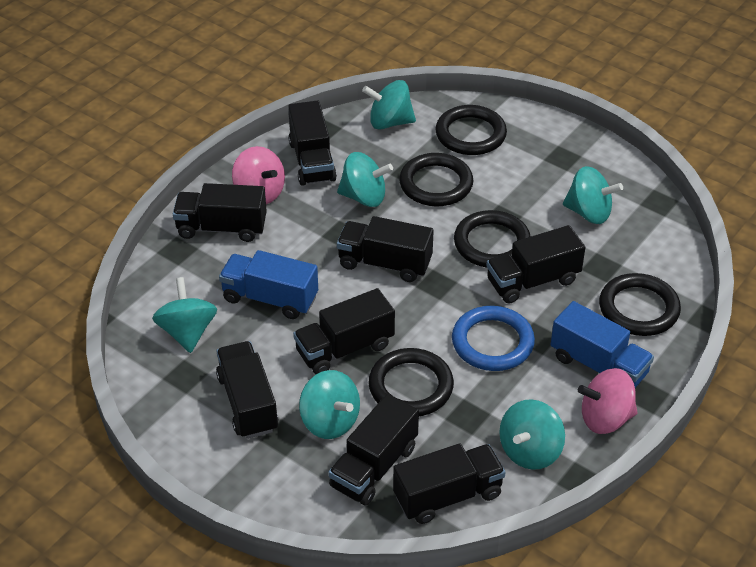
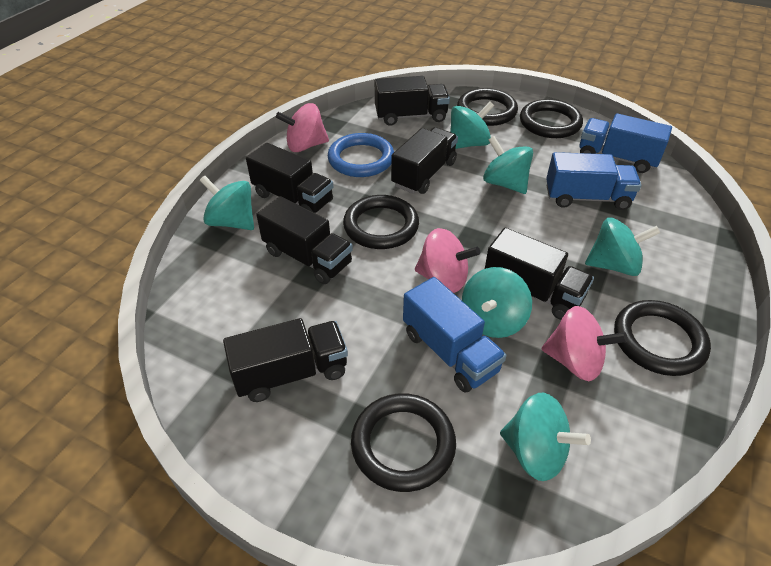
black truck: [173,183,267,242] [216,341,279,439] [288,100,337,186] [293,288,395,374] [329,394,419,506] [337,216,434,282] [393,443,505,524] [486,225,585,304] = 8 -> [223,318,348,402] [246,143,333,213] [256,196,353,284] [375,76,450,126] [391,127,458,194] [485,228,594,320] = 6
blue truck: [219,250,318,319] [550,301,654,388] = 2 -> [403,277,506,393] [546,152,641,210] [579,113,672,173] = 3
pink spinning top: [232,146,285,204] [578,368,638,434] = 2 -> [276,103,329,152] [415,228,480,293] [542,306,628,381] = 3

